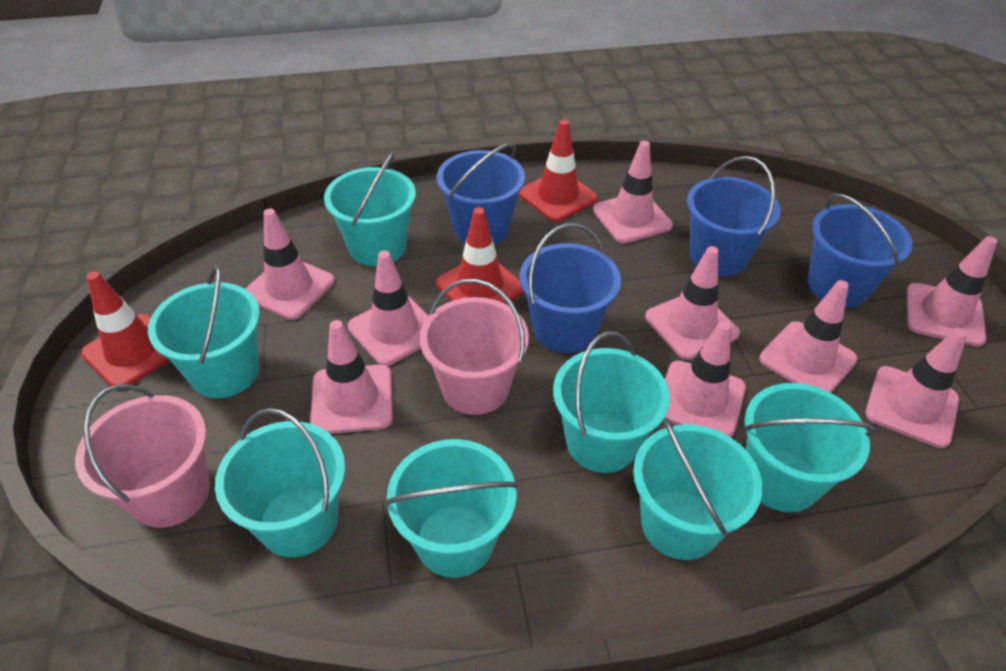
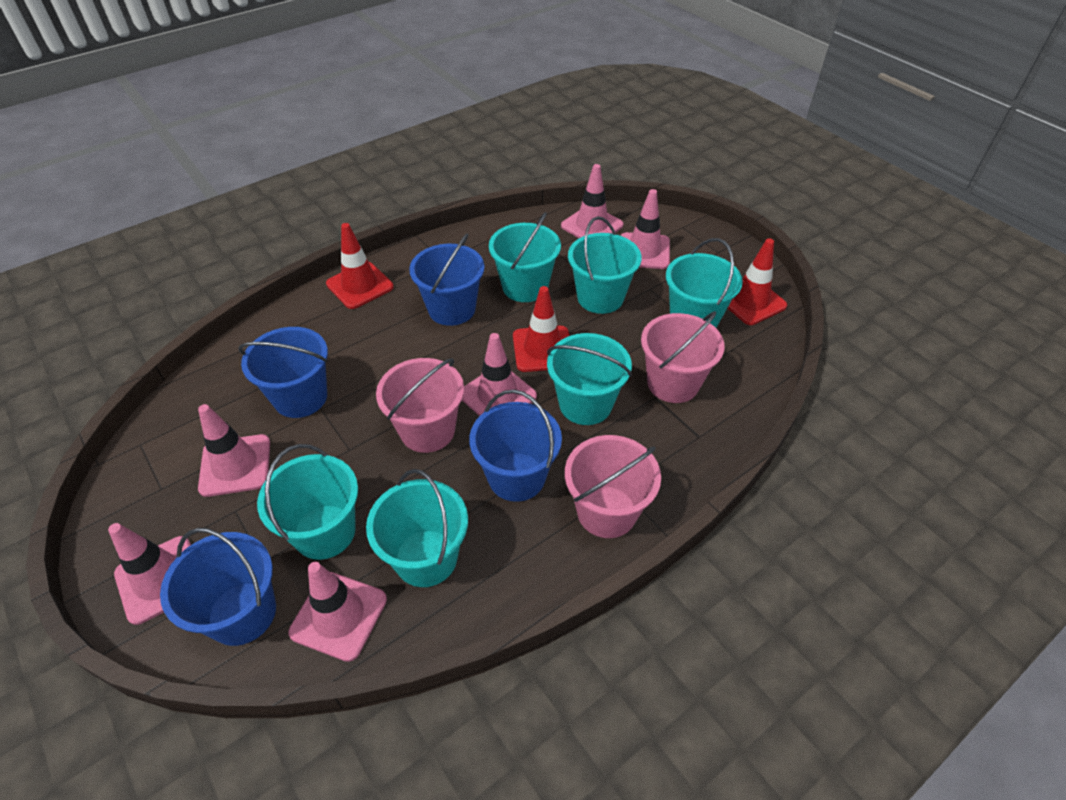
pink bucket: [75,384,210,528] [420,279,529,415] = 2 -> [376,358,464,453] [565,435,661,538] [641,311,724,403] = 3
pink traffic cone: [245,209,335,320] [310,320,393,434] [348,250,429,366] [593,141,673,243] [645,246,740,360] [663,321,746,437] [759,280,858,393] [865,328,968,448] [906,236,997,347] = 9 -> [108,523,191,625] [198,404,270,497] [288,562,387,662] [462,333,537,416] [561,164,624,238] [620,189,670,269] = 6
turquoise bucket: [148,265,260,398] [215,408,345,557] [324,152,416,266] [385,439,518,578] [553,331,670,473] [633,417,762,560] [743,383,876,512] = 7 -> [257,444,358,560] [366,469,468,587] [489,212,561,302] [547,333,632,425] [568,216,641,314] [666,238,743,328] = 6

